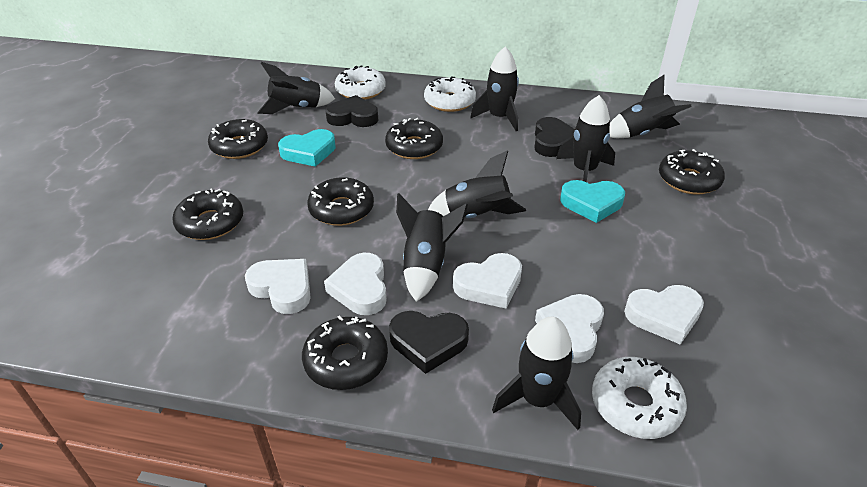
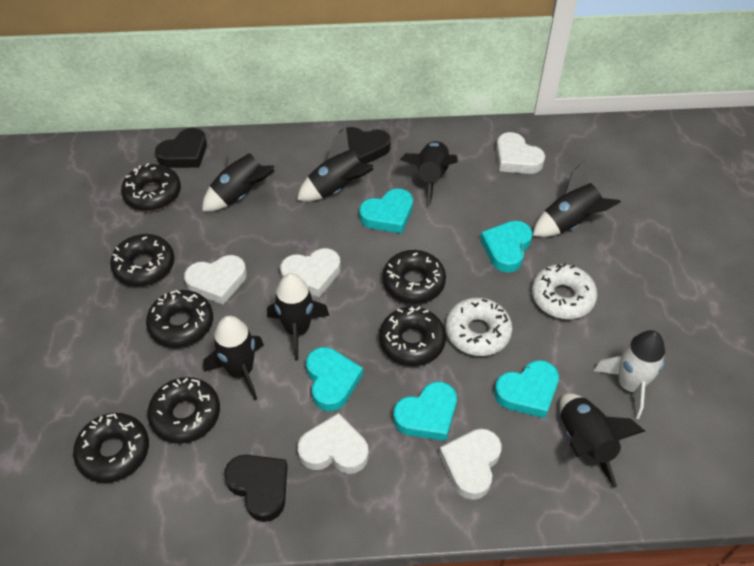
black donut: [172,188,243,240] [208,119,268,159] [302,315,388,390] [307,177,374,226] [385,118,443,159] [659,149,725,195] = 6 -> [73,413,149,483] [110,234,174,287] [121,163,181,211] [146,290,213,348] [147,377,220,444] [379,307,446,366] [382,250,446,304] = 7
turquoise heart: [278,129,336,167] [560,180,625,223] = 2 -> [306,347,363,411] [359,189,413,233] [393,382,457,441] [480,221,533,273] [494,360,559,418] = 5
white donut: [335,65,386,100] [424,76,476,112] [592,357,687,439] = 3 -> [446,298,512,356] [532,263,597,319] = 2
white rocket: none = 0 -> [594,330,665,419] = 1

